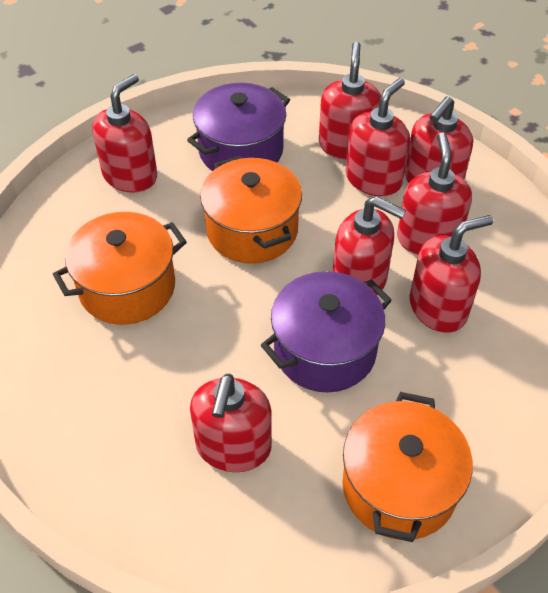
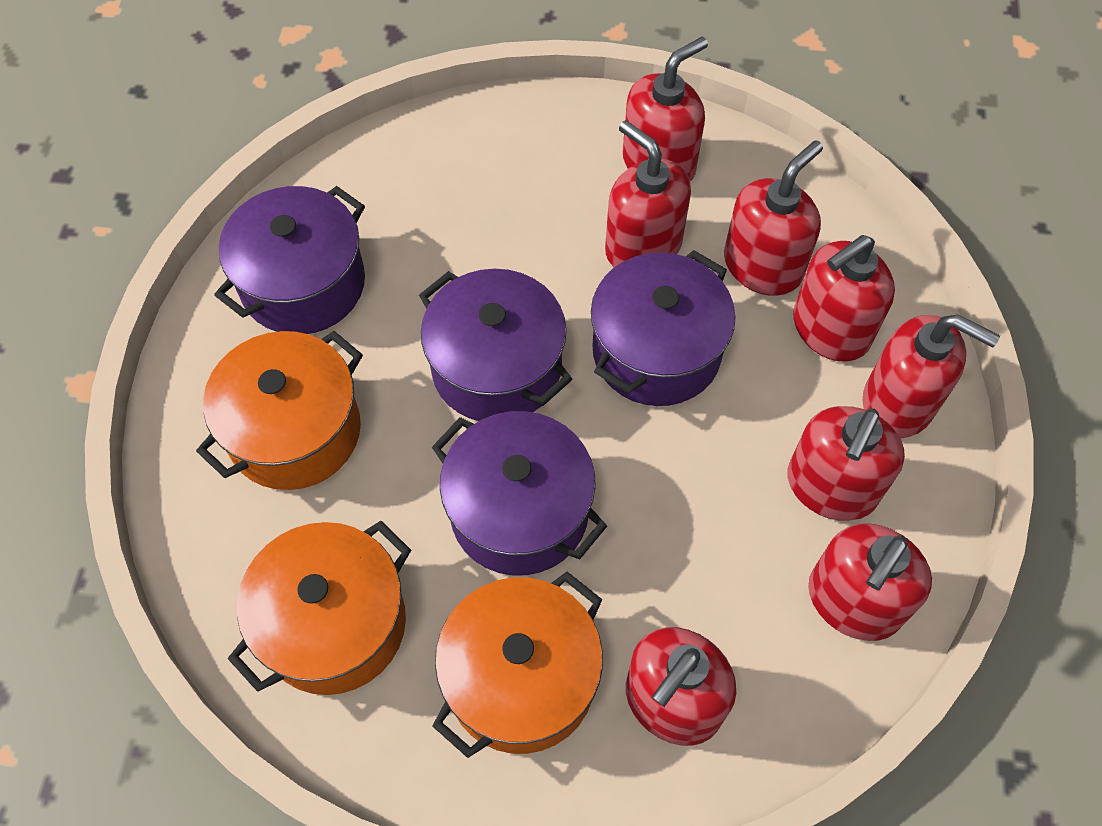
purple pot: [187,83,290,171] [261,271,392,393] = 2 -> [214,186,365,334] [419,269,572,421] [432,411,607,576] [591,250,735,406] = 4

